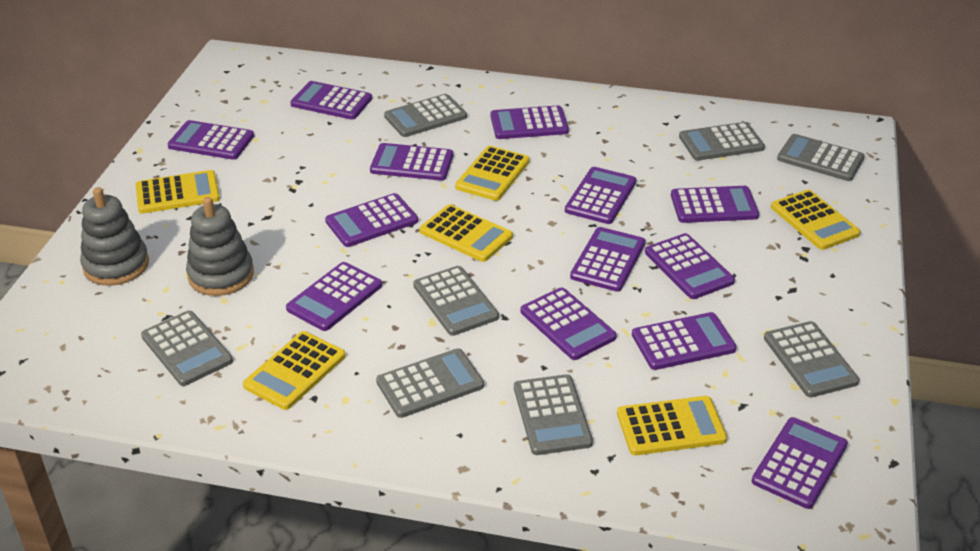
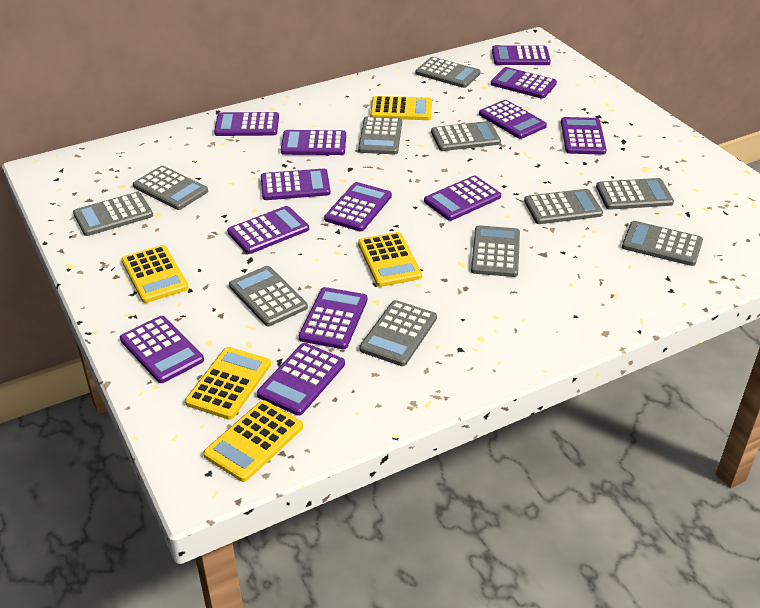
grey calculator: [141,311,233,386] [376,348,484,418] [384,94,467,137] [413,266,499,336] [514,374,593,455] [679,122,765,161] [764,321,859,397] [777,134,865,181] = 8 -> [73,192,153,236] [133,166,208,210] [229,266,308,326] [358,116,402,154] [359,300,437,366] [415,57,480,88] [431,121,501,151] [471,225,520,277] [524,189,603,224] [596,178,674,210] [622,221,703,266] = 11
grey stacking toy: [80,187,149,286] [186,197,254,296] = 2 -> none = 0
yellow calculator: [135,170,220,214] [243,331,346,410] [420,204,513,262] [455,146,530,201] [617,396,727,455] [771,189,861,250] = 6 -> [121,245,189,303] [185,347,271,420] [203,400,303,482] [358,232,422,287] [370,96,432,120] = 5

